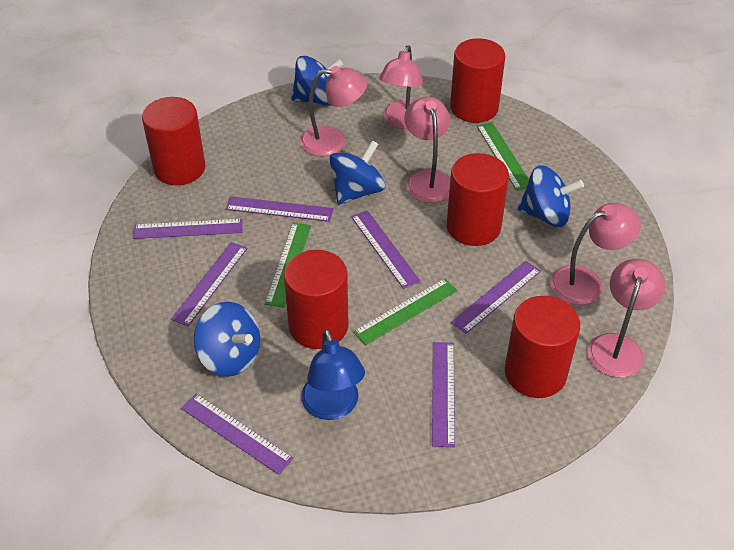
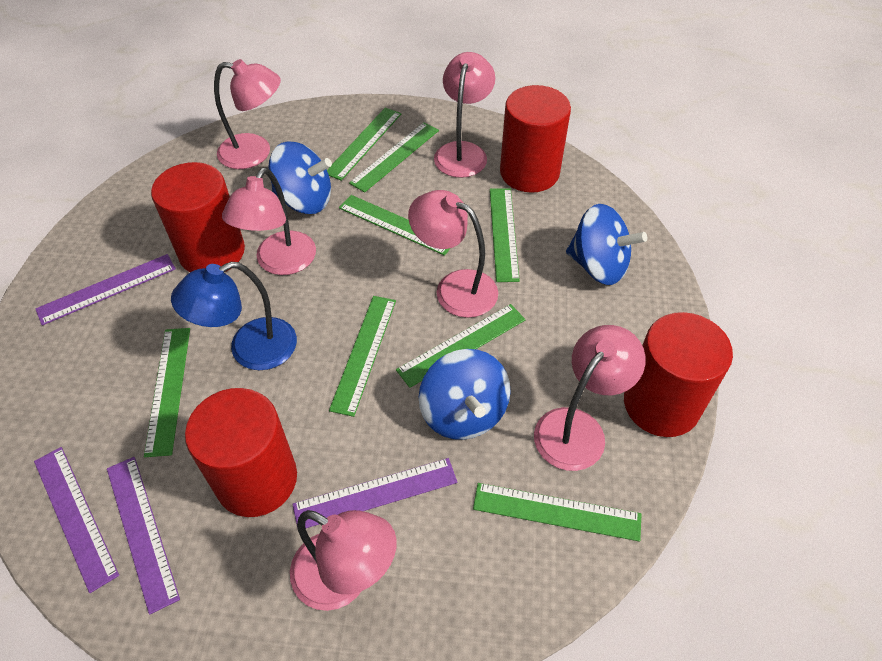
blue spinning top: [194,302,260,377] [291,56,343,106] [329,140,385,205] [518,165,584,227] = 4 -> [268,141,332,214] [419,349,511,440] [566,204,647,285] = 3
green ruler: [265,223,311,308] [353,278,458,345] [477,122,529,191] = 3 -> [144,328,190,457] [327,108,401,181] [329,296,396,417] [339,195,450,256] [349,122,439,192] [396,304,526,388] [473,483,642,541] [490,188,520,282] = 8
pink lamp: [300,66,367,156] [379,45,423,129] [404,97,450,203] [550,203,641,305] [588,259,665,378] = 5 -> [214,59,281,169] [222,167,316,275] [290,510,397,611] [408,190,498,318] [434,52,495,178] [534,325,646,471] = 6
purple ruler: [133,219,243,239] [171,242,248,327] [181,394,293,475] [226,196,333,222] [351,210,421,289] [432,342,455,447] [451,261,541,334] = 7 -> [34,447,119,593] [35,254,176,326] [107,457,180,615] [292,458,457,529] = 4
red cylinder: [142,97,205,185] [284,250,349,349] [447,153,509,246] [450,38,505,123] [505,296,580,398] = 5 -> [151,162,245,272] [185,388,297,517] [500,85,571,193] [624,312,733,437] = 4

